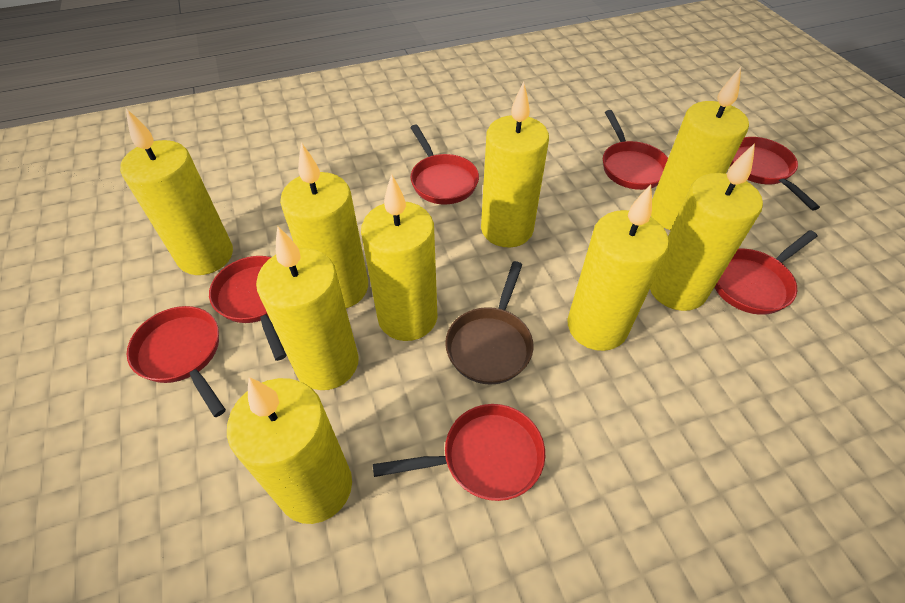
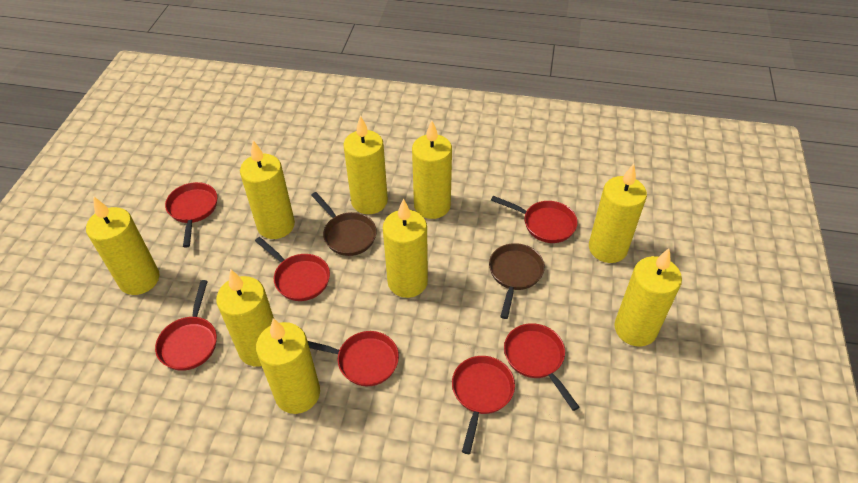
brown pan: [445,261,533,384] = 1 -> [311,192,377,256] [489,243,545,319] = 2

